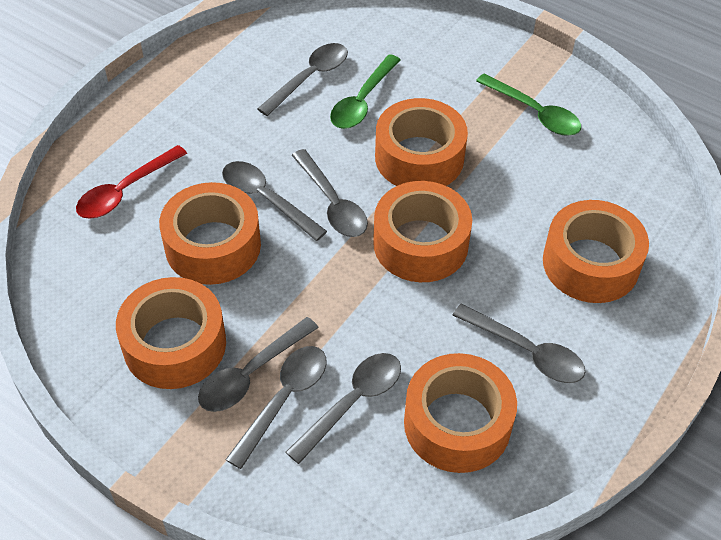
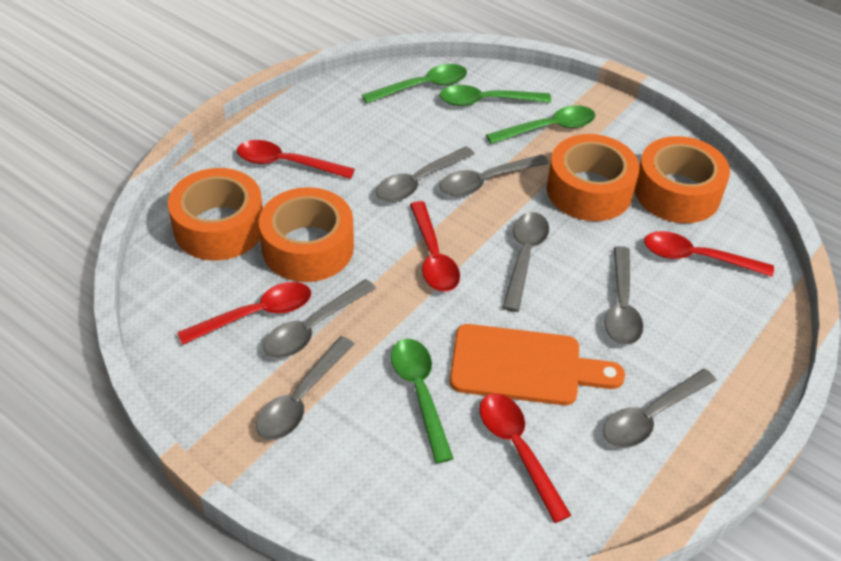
green spoon: [330,54,401,129] [476,73,581,136] = 2 -> [362,64,467,104] [391,339,454,463] [440,85,551,106] [486,105,595,144] = 4
orange cutting board: none = 0 -> [450,324,625,405] = 1
orange tape: [116,277,226,389] [159,182,261,285] [373,181,472,282] [375,98,468,186] [404,353,517,473] [543,200,649,303] = 6 -> [168,168,263,261] [259,187,354,282] [547,134,640,221] [635,136,730,223] = 4
red spoon: [76,145,187,219] = 1 -> [177,282,311,345] [237,140,355,179] [410,201,460,292] [480,393,571,523] [644,231,774,277] = 5

